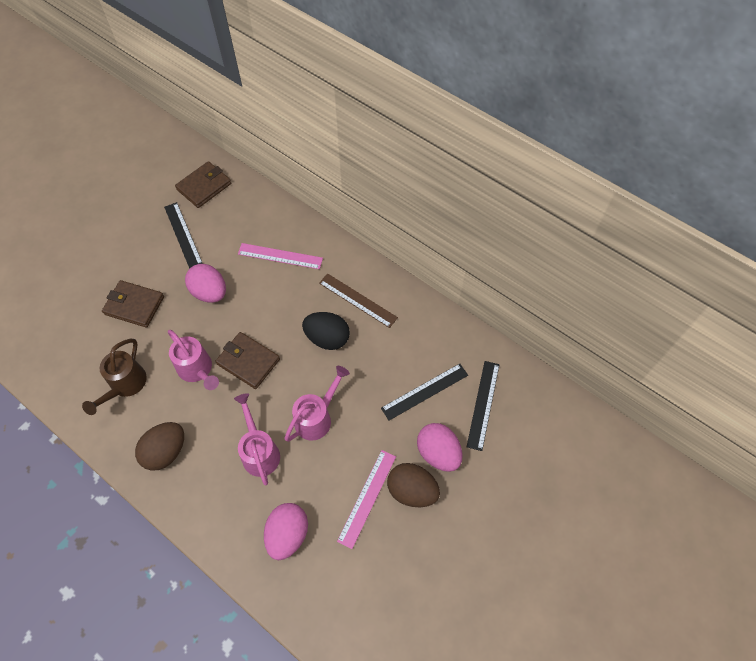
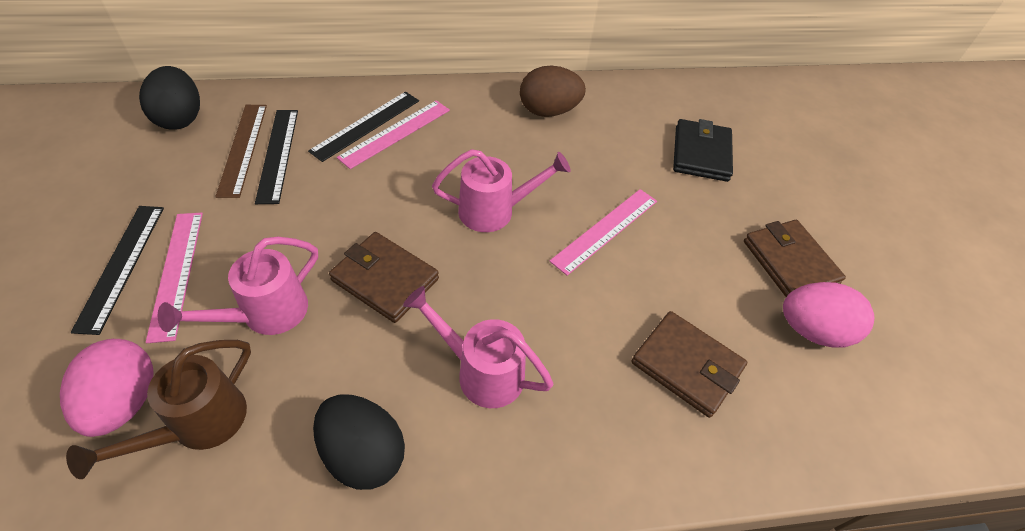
black egg: [302,312,350,350] = 1 -> [139,66,200,130] [313,395,405,490] = 2
black wallet: none = 0 -> [673,119,733,182] = 1
brown egg: [135,422,184,471] [387,463,440,507] = 2 -> [520,66,586,117] = 1
pink egg: [185,264,226,303] [264,503,308,560] [417,423,463,472] = 3 -> [60,339,153,437] [783,282,874,348] = 2
pink ruler: [238,243,323,269] [337,450,396,549] = 2 -> [145,213,203,343] [337,100,450,169] [549,189,657,276] = 3

